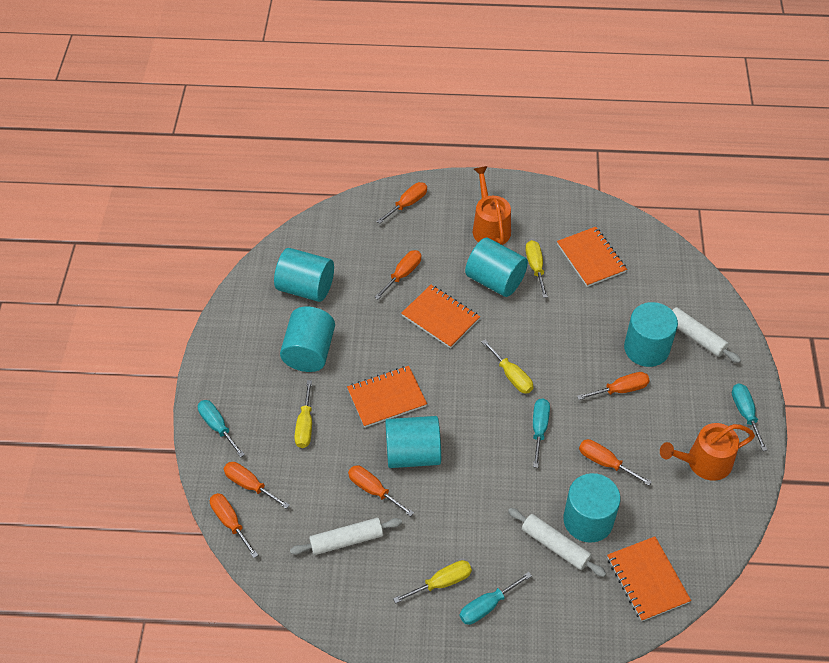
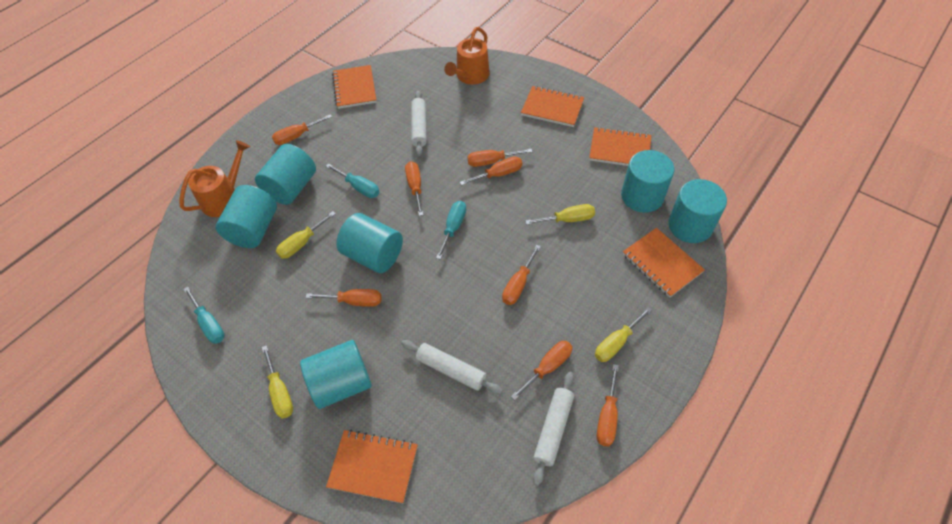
orange notebook: [347,366,427,428] [401,285,480,348] [557,227,627,287] [607,537,691,622] = 4 -> [326,430,418,503] [332,65,377,109] [521,86,584,127] [589,127,652,166] [623,228,705,298] = 5
orange screwdriver: [210,493,258,558] [224,462,290,509] [348,465,414,517] [375,250,421,299] [376,182,427,224] [577,372,650,400] [579,439,652,486] = 7 -> [272,114,332,145] [306,289,382,307] [405,161,423,216] [460,156,522,186] [467,149,532,167] [502,245,541,305] [511,341,572,400] [597,364,619,446] = 8
turquoise screwdriver: [198,400,245,458] [460,572,532,625] [533,398,550,468] [732,383,767,451] = 4 -> [184,287,225,344] [326,163,380,198] [436,201,466,260] = 3

